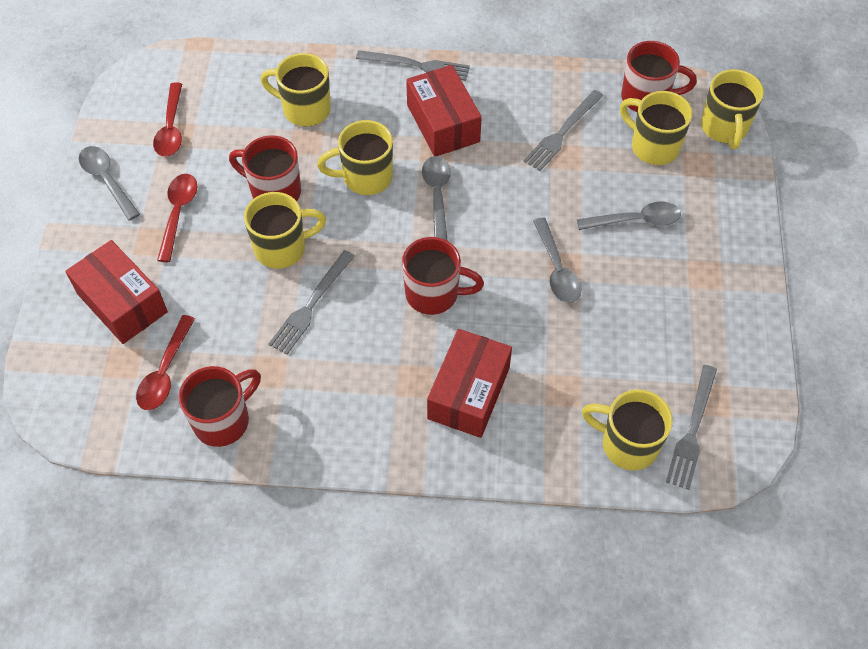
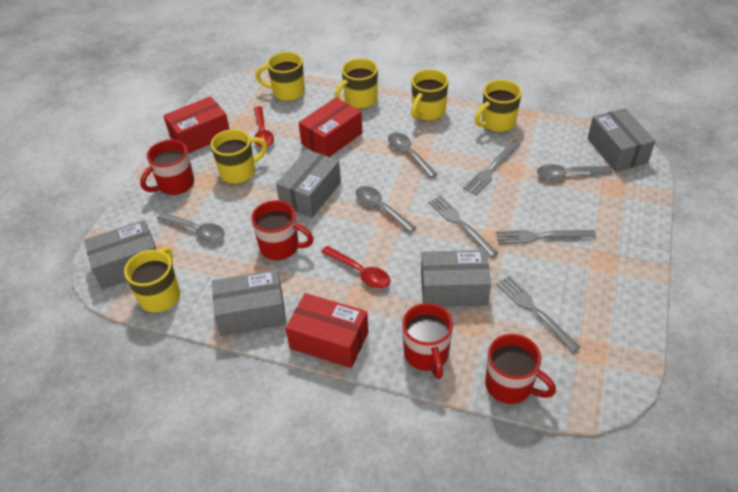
grey box: none = 0 -> [84,220,157,289] [212,269,287,336] [276,150,341,218] [421,250,491,307] [587,108,656,172] = 5
red spoon: [136,315,195,410] [153,82,182,157] [157,174,197,262] = 3 -> [254,106,274,148] [321,246,390,289] = 2

